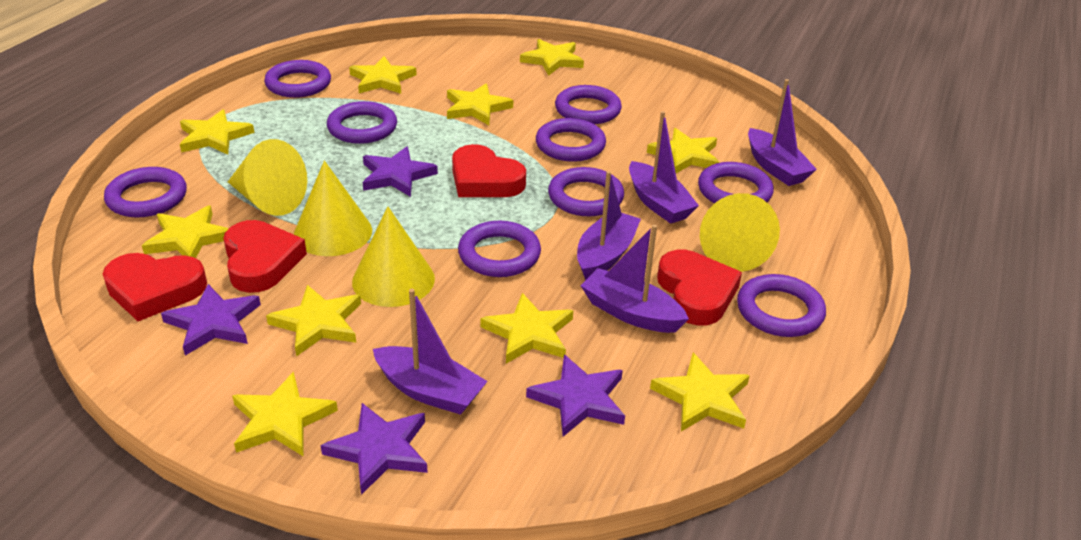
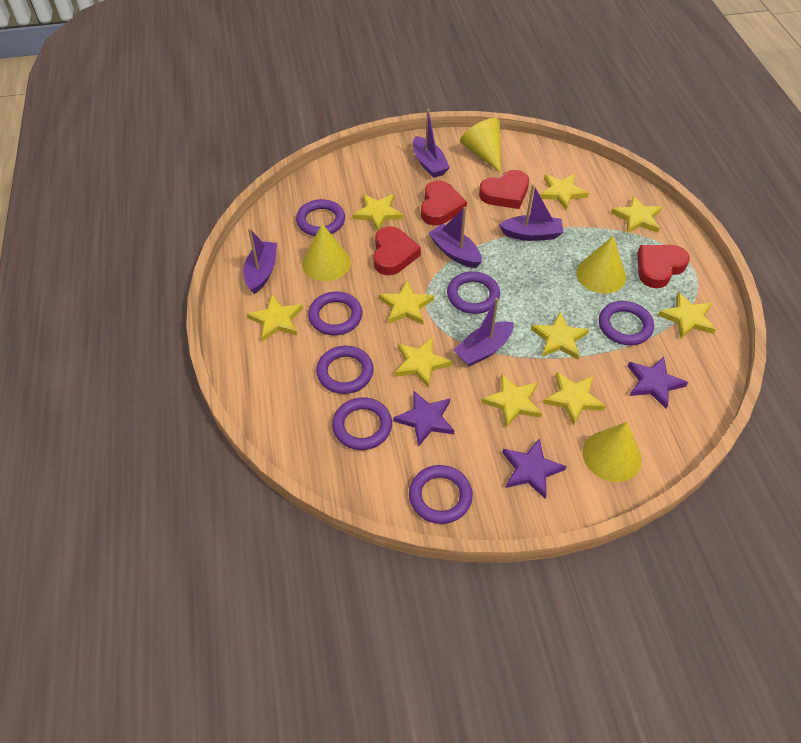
purple ring: [104,167,187,218] [264,60,331,98] [327,101,397,144] [458,221,541,277] [536,118,606,162] [548,167,624,216] [555,85,622,124] [698,162,774,203] [737,274,826,337] = 9 -> [296,199,345,236] [308,292,362,335] [316,346,374,394] [332,397,392,450] [409,465,473,524] [447,272,500,314] [599,301,654,345] = 7
purple star: [161,284,261,356] [321,403,428,495] [363,147,438,197] [526,355,625,437] = 4 -> [393,391,454,447] [502,438,566,499] [628,357,688,409] = 3

